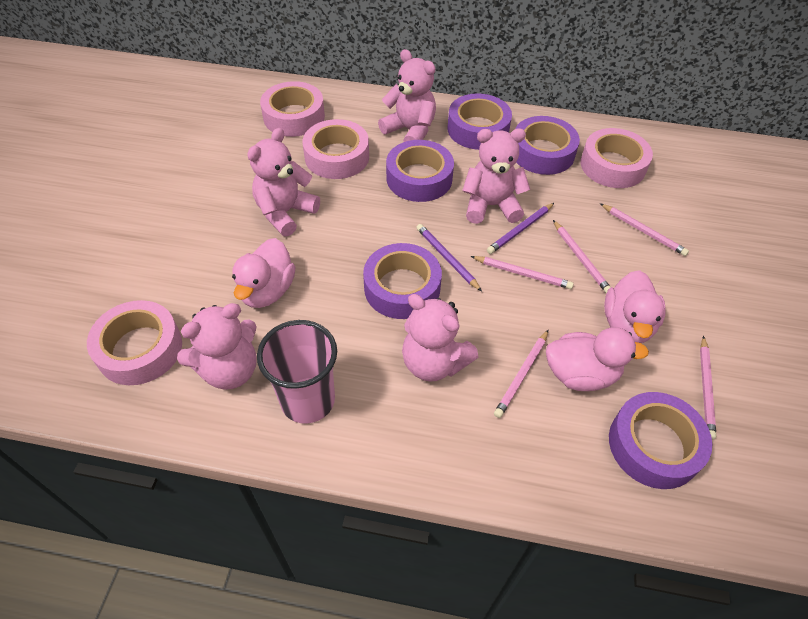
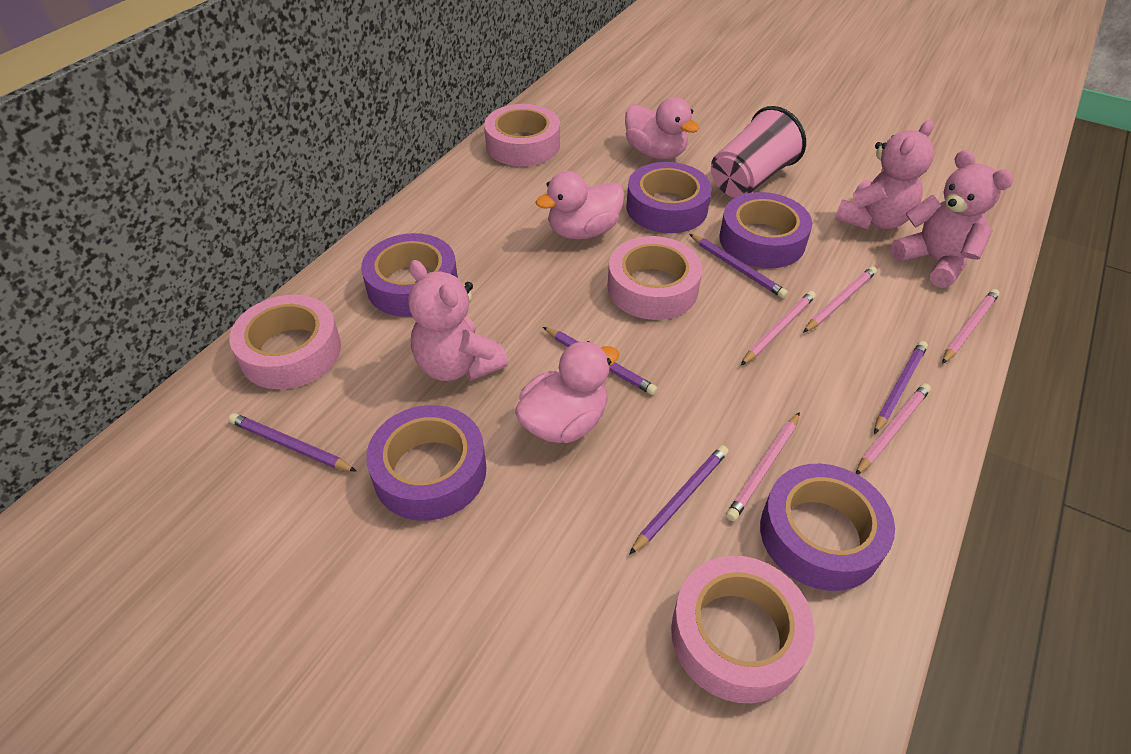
pink teddy bear: [177,303,257,390] [247,128,320,236] [378,49,436,142] [402,294,478,382] [462,128,530,224] = 5 -> [408,260,508,381] [835,120,934,229] [890,150,1013,288] = 3
purple pencil: [416,224,482,291] [487,203,554,254] = 2 -> [229,413,357,472] [543,327,658,395] [629,445,728,555] [690,234,788,298] [874,341,928,434] = 5

